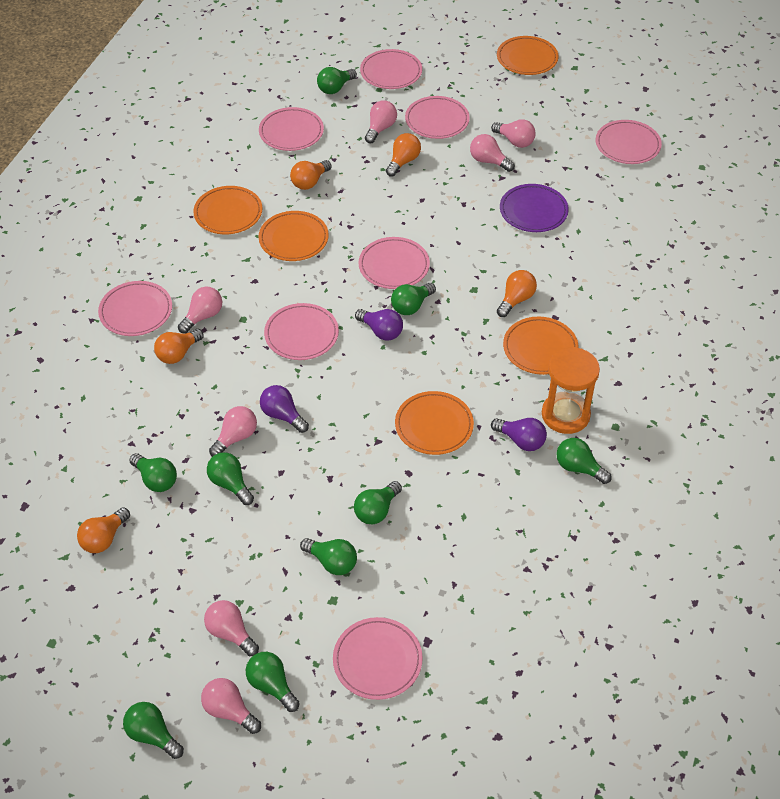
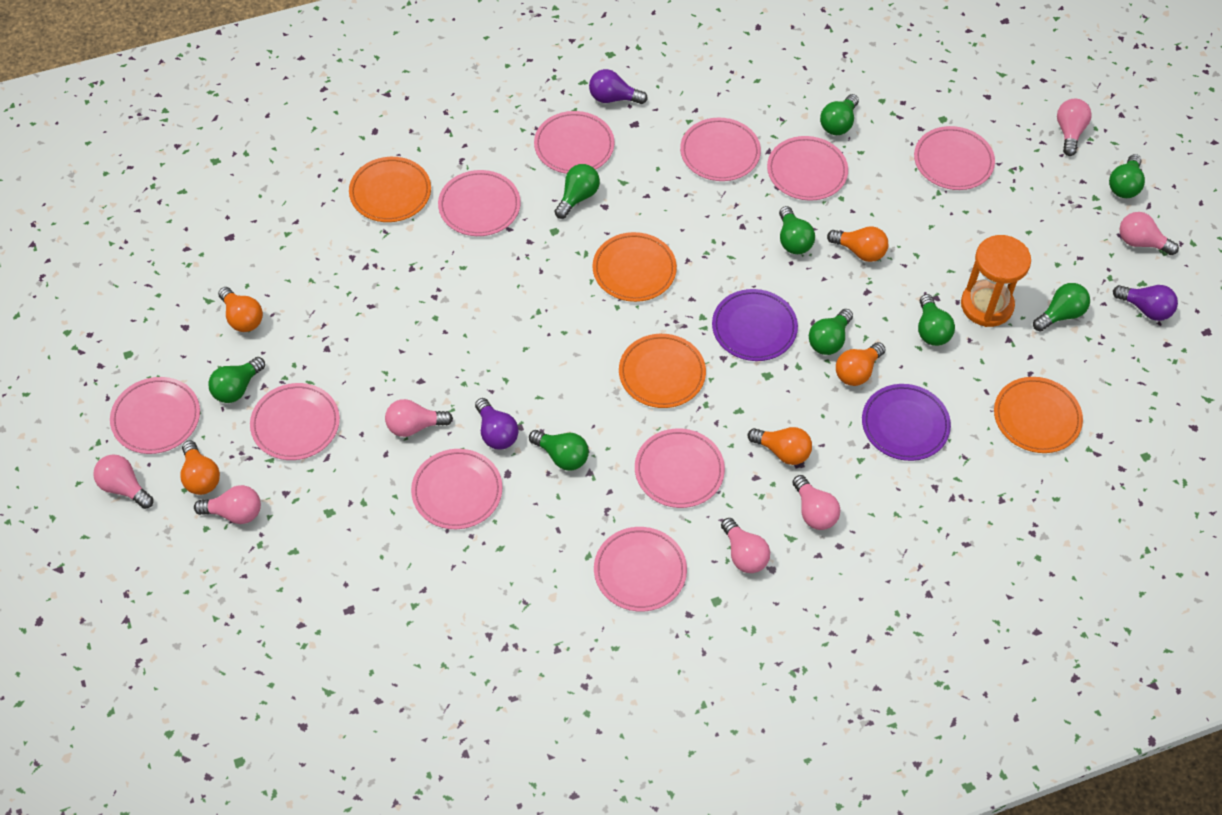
orange plate: [193,186,262,234] [258,211,329,261] [395,391,474,455] [497,36,558,75] [503,317,579,375] = 5 -> [349,157,431,222] [592,232,677,302] [619,334,706,408] [994,377,1083,453] = 4
pink plate: [98,281,172,336] [259,107,324,151] [264,303,339,360] [333,617,423,700] [359,237,430,289] [360,49,422,89] [405,96,470,139] [596,120,662,164] = 8 -> [110,377,200,454] [250,383,340,460] [411,449,502,529] [438,170,521,236] [534,111,615,174] [594,527,687,612] [635,428,725,508] [680,118,761,181] [767,136,848,201] [914,126,995,190] = 10
purple plate: [500,184,569,232] = 1 -> [712,289,798,361] [862,384,951,461] = 2

